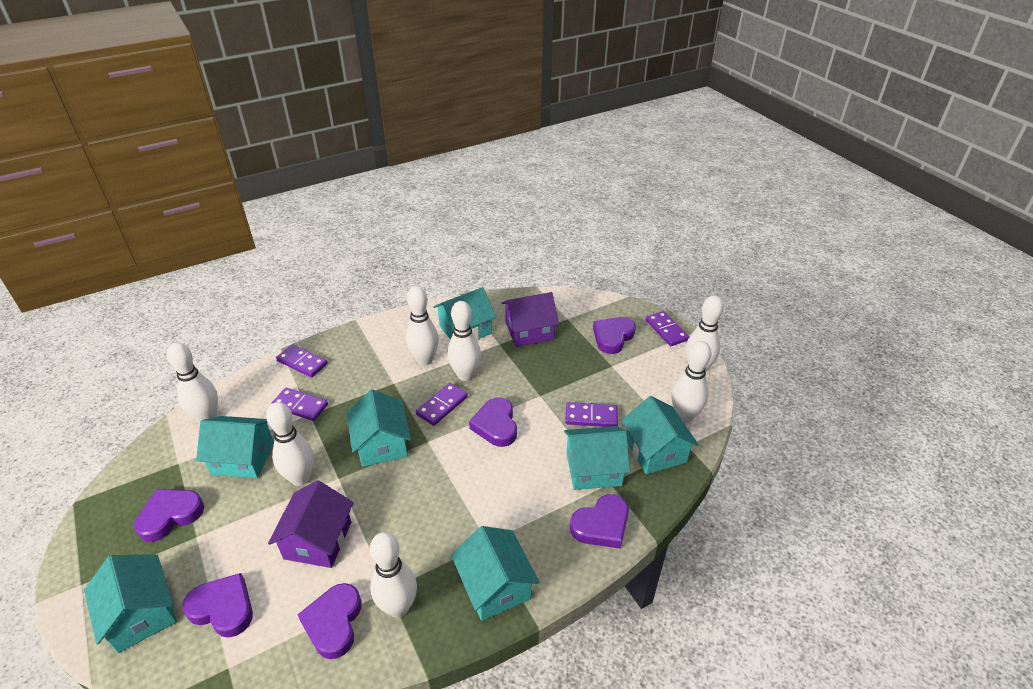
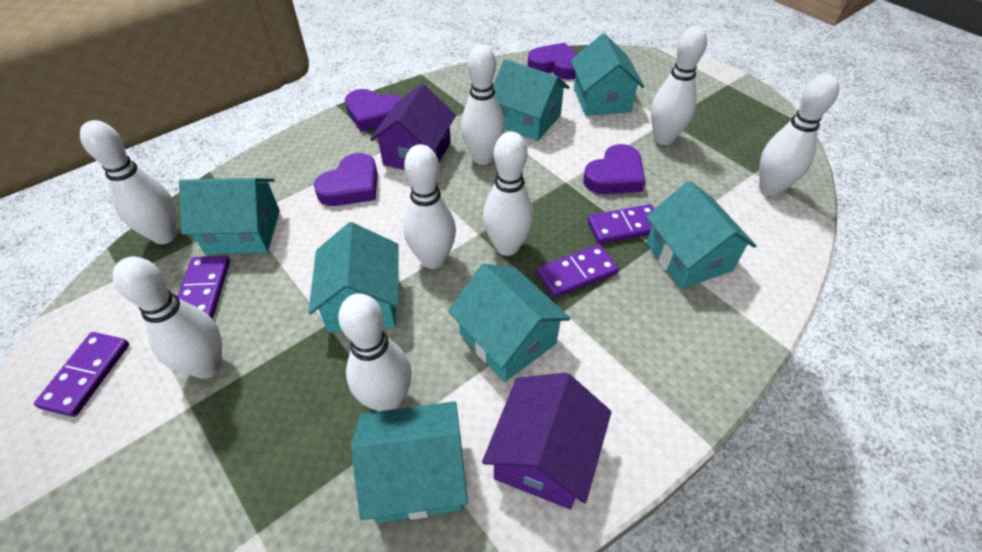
purple domino: [271,388,328,421] [276,344,327,377] [416,383,468,426] [565,402,618,427] [645,311,689,346] = 5 -> [34,332,129,417] [177,256,230,319] [537,244,619,298] [587,204,654,244] = 4
purple heart: [134,489,204,542] [182,573,253,638] [298,583,362,659] [469,398,517,447] [570,494,629,549] [593,317,636,354] = 6 -> [314,153,378,206] [345,89,401,132] [527,43,577,80] [583,144,645,194] = 4
white bowling pin: [167,343,218,423] [266,402,314,486] [370,532,417,617] [406,286,439,366] [447,301,481,381] [671,341,712,423] [686,295,724,372] = 7 -> [80,120,178,244] [113,256,222,378] [338,293,412,411] [404,144,456,269] [461,44,505,165] [483,131,534,256] [651,26,707,145] [759,74,839,196] = 8

